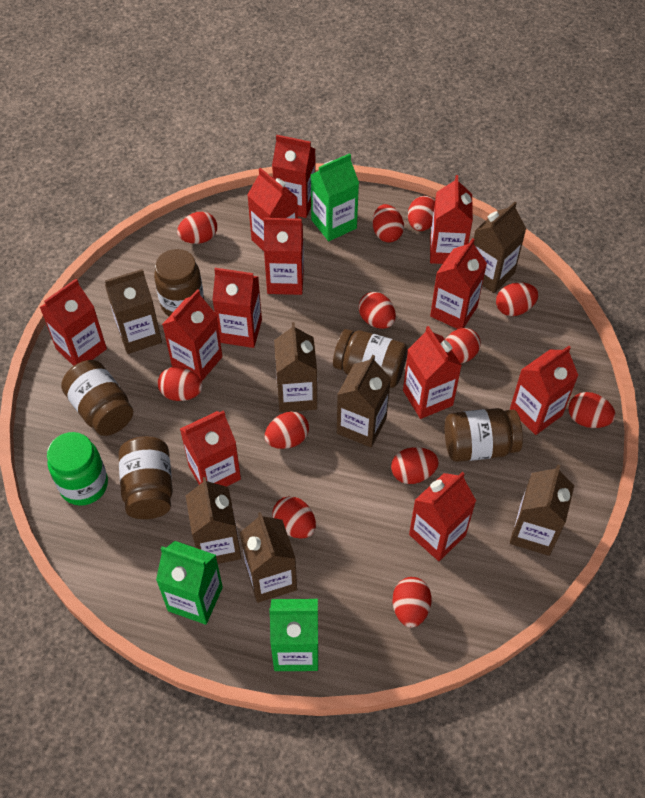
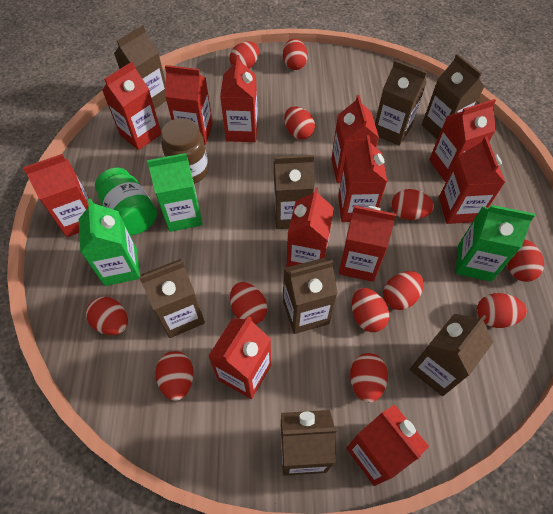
brown carton: [105,269,162,354] [186,477,241,564] [240,512,297,603] [274,322,317,412] [337,355,391,447] [474,202,526,293] [510,464,574,556] = 7 -> [114,25,166,109] [139,259,205,338] [274,155,314,229] [280,410,337,476] [283,258,338,334] [375,60,427,146] [410,314,493,396] [422,54,485,139] = 8
brown jar: [61,360,133,436] [118,436,173,519] [154,249,204,316] [333,329,408,388] [445,408,523,462] = 5 -> [161,118,209,184] = 1

